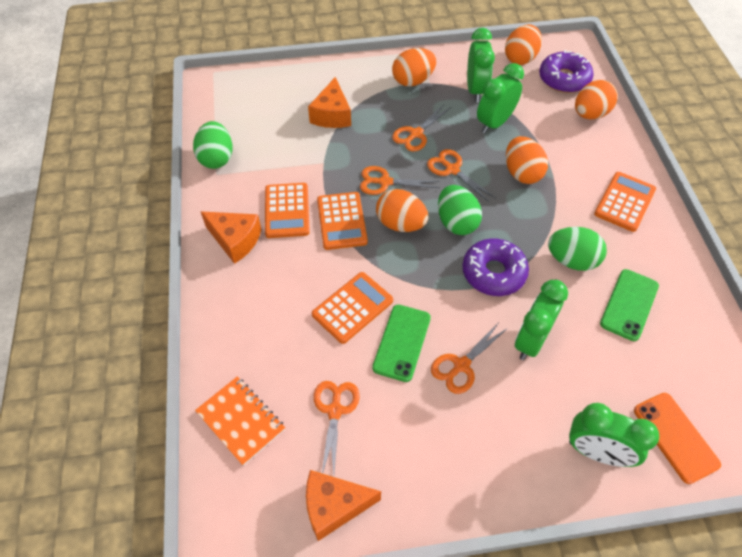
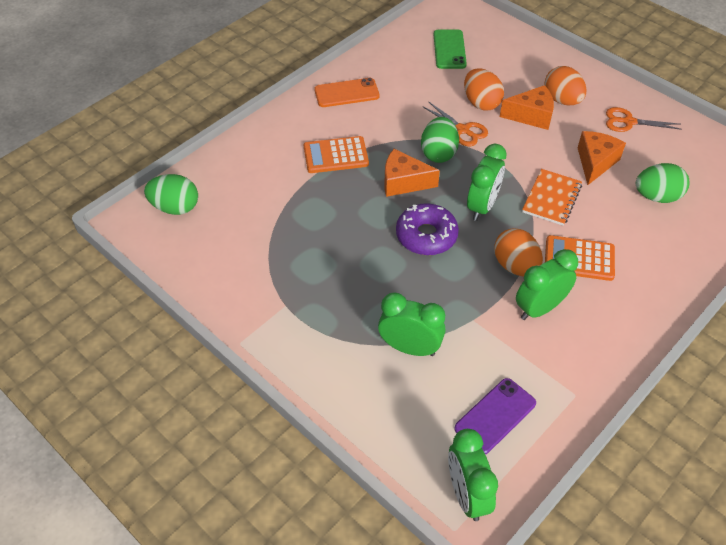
green phone: [372,305,431,382] [600,269,659,341] = 2 -> [434,30,467,69] = 1
orange calculator: [265,183,310,238] [312,272,393,344] [317,192,368,250] [594,172,656,232] = 4 -> [304,136,369,173] [545,235,615,281] = 2
orange egg: [376,189,428,232] [392,48,436,87] [505,24,542,65] [506,136,548,184] [575,80,618,119] = 5 -> [464,68,504,111] [494,228,543,277] [544,66,586,105] = 3
orange scissors: [314,381,360,476] [360,166,440,195] [392,104,451,152] [427,149,496,202] [431,321,508,394] = 5 -> [423,102,488,146] [606,107,682,132] = 2
purple donut: [463,238,529,296] [539,50,594,93] = 2 -> [396,203,459,255] = 1
purple phone: none = 0 -> [454,378,536,454] = 1

